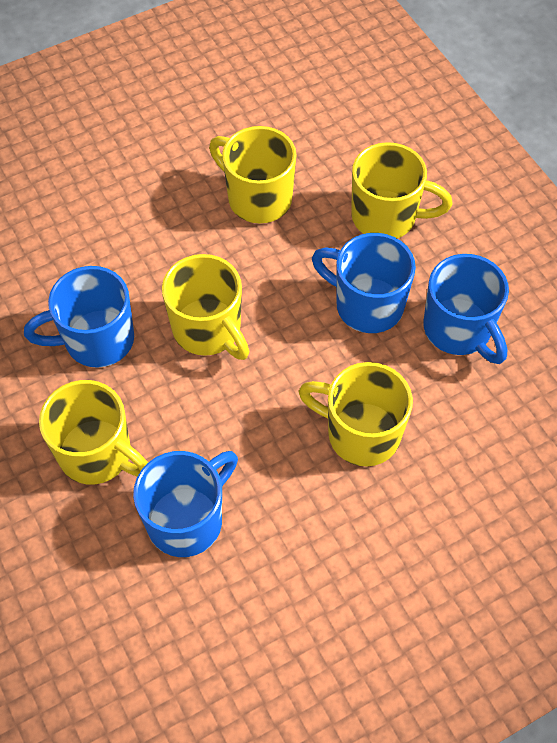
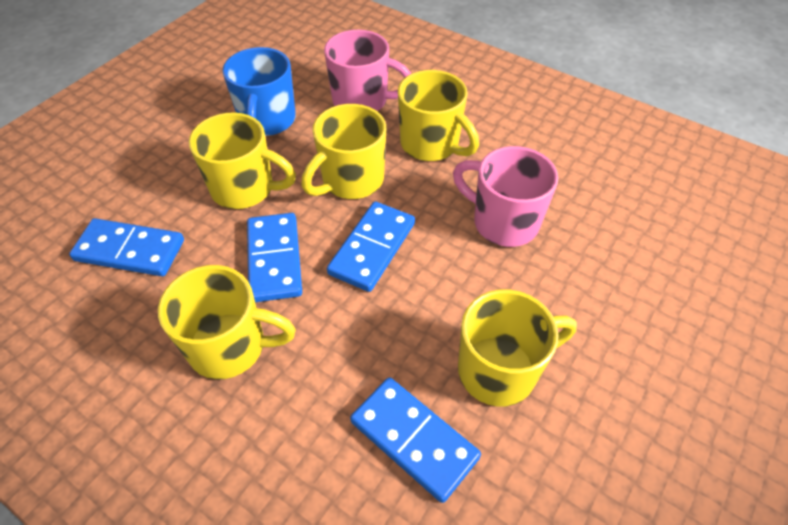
blue domino: none = 0 -> [69,218,184,276] [247,213,302,302] [327,202,415,292] [350,377,481,503] = 4
blue mug: [24,266,134,368] [133,451,238,557] [312,233,416,333] [423,254,509,364] = 4 -> [223,47,296,136] = 1
pink mug: none = 0 -> [324,30,412,111] [453,146,558,247] = 2

